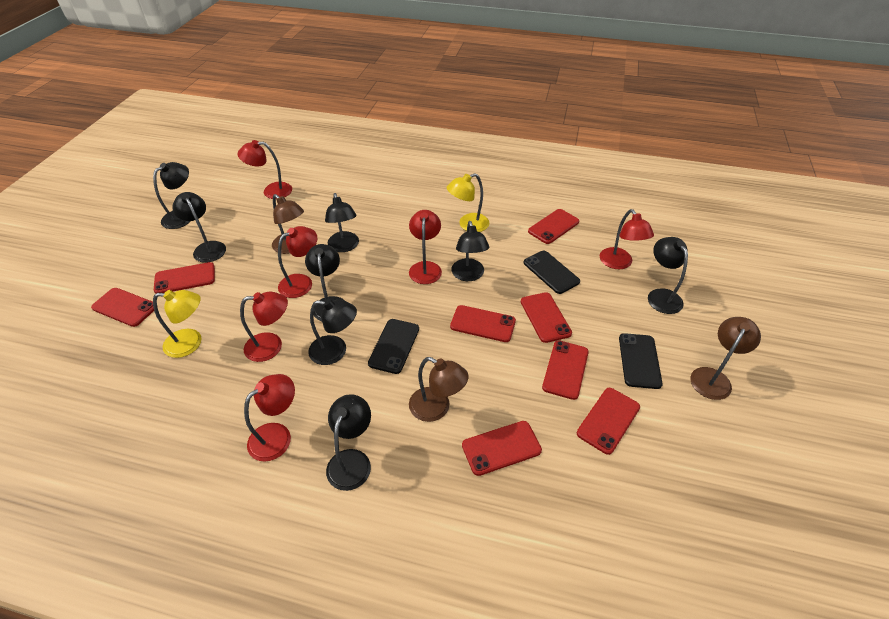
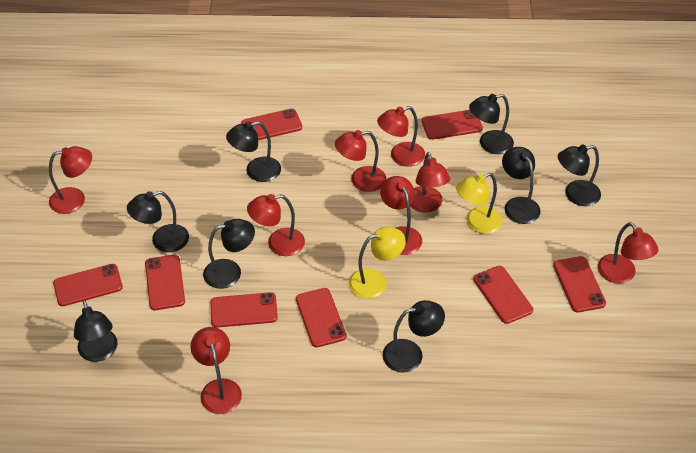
black phone: [368,319,419,374] [523,251,580,294] [619,333,663,389] = 3 -> none = 0
brown lamp: [272,194,304,254] [409,357,469,422] [690,317,761,400] = 3 -> none = 0
red lamp: [237,140,292,199] [240,291,288,362] [244,374,295,462] [278,226,317,298] [409,210,442,284] [600,209,654,269] = 6 -> [49,146,92,214] [190,327,242,414] [247,194,305,256] [335,130,386,192] [377,106,425,167] [380,176,422,255] [410,152,450,213] [598,222,659,284] = 8

